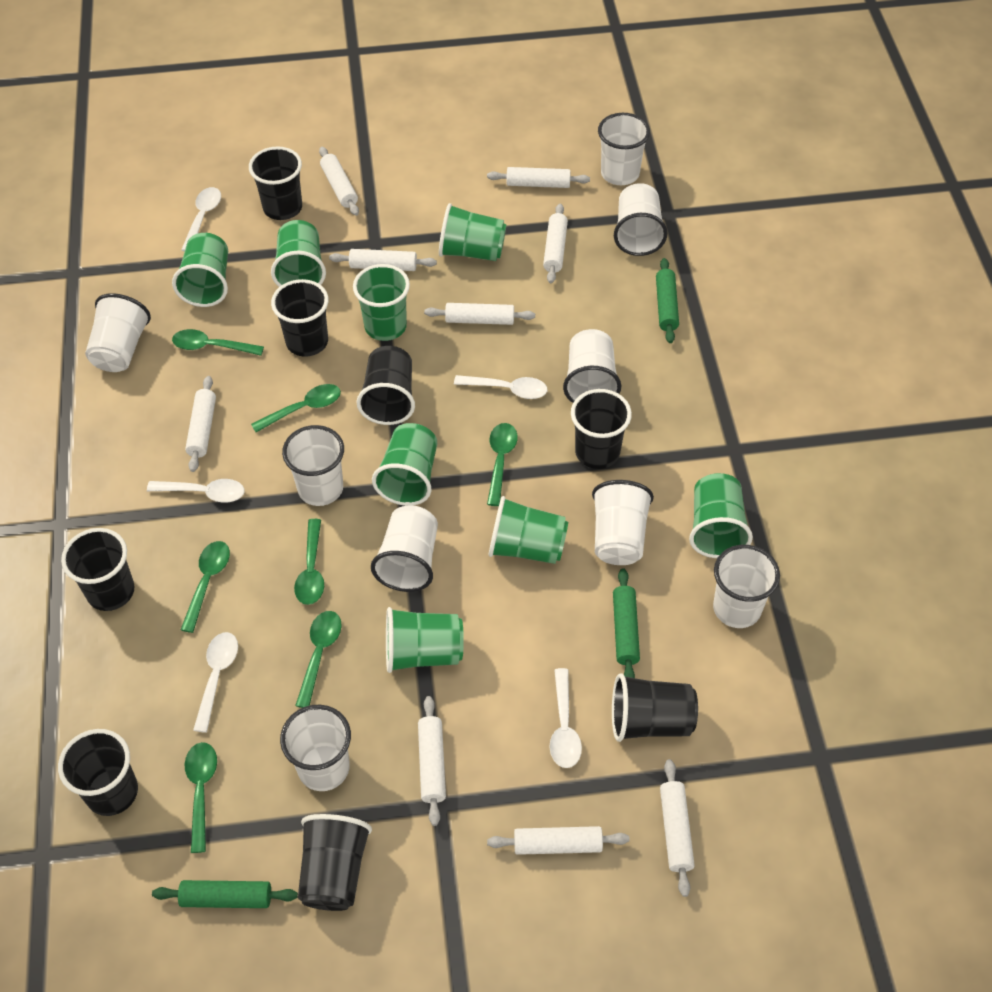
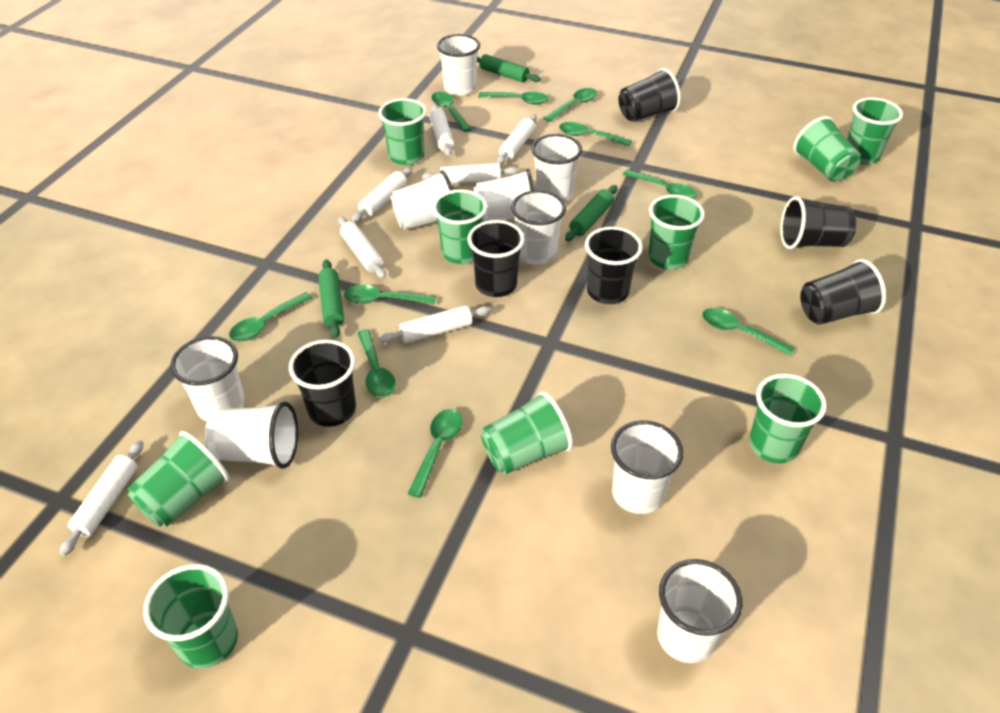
black cup: [58,729,138,816] [61,528,134,611] [249,146,302,220] [271,279,329,357] [298,814,372,911] [356,346,415,425] [571,389,632,469] [612,673,698,742] = 8 -> [289,340,356,427] [468,220,525,297] [585,227,643,304] [619,68,681,122] [780,196,857,249] [800,259,886,325] = 6
green cup: [172,233,228,307] [271,220,326,287] [353,264,410,341] [372,423,437,506] [386,607,464,673] [439,203,507,261] [489,496,568,564] [689,473,753,558] = 8 -> [127,431,230,527] [143,564,238,669] [378,98,427,165] [432,189,487,264] [481,391,573,474] [648,194,705,270] [749,374,827,464] [793,116,861,182] [847,97,903,165] = 9
green spoon: [172,329,264,356] [180,541,230,633] [185,742,217,853] [251,384,341,432] [294,519,324,605] [295,611,342,708] [487,423,518,506] = 7 -> [229,292,312,342] [344,285,436,304] [358,329,396,397] [408,409,462,498] [432,92,471,132] [478,92,548,105] [544,88,597,122] [559,122,632,146] [623,169,697,199] [702,308,794,356] = 10
white rolling pin: [185,376,216,472] [319,147,359,216] [329,249,437,271] [418,696,446,826] [424,303,535,325] [487,167,590,188] [487,826,630,855] [543,204,568,283] [660,759,695,897] = 9 -> [60,440,143,556] [338,216,386,279] [351,167,412,222] [379,306,491,343] [422,163,519,184] [429,104,454,157] [497,115,537,165] = 7
white spoon: [147,479,244,502] [181,187,221,252] [193,632,238,733] [454,375,547,399] [550,668,582,768] = 5 -> none = 0

